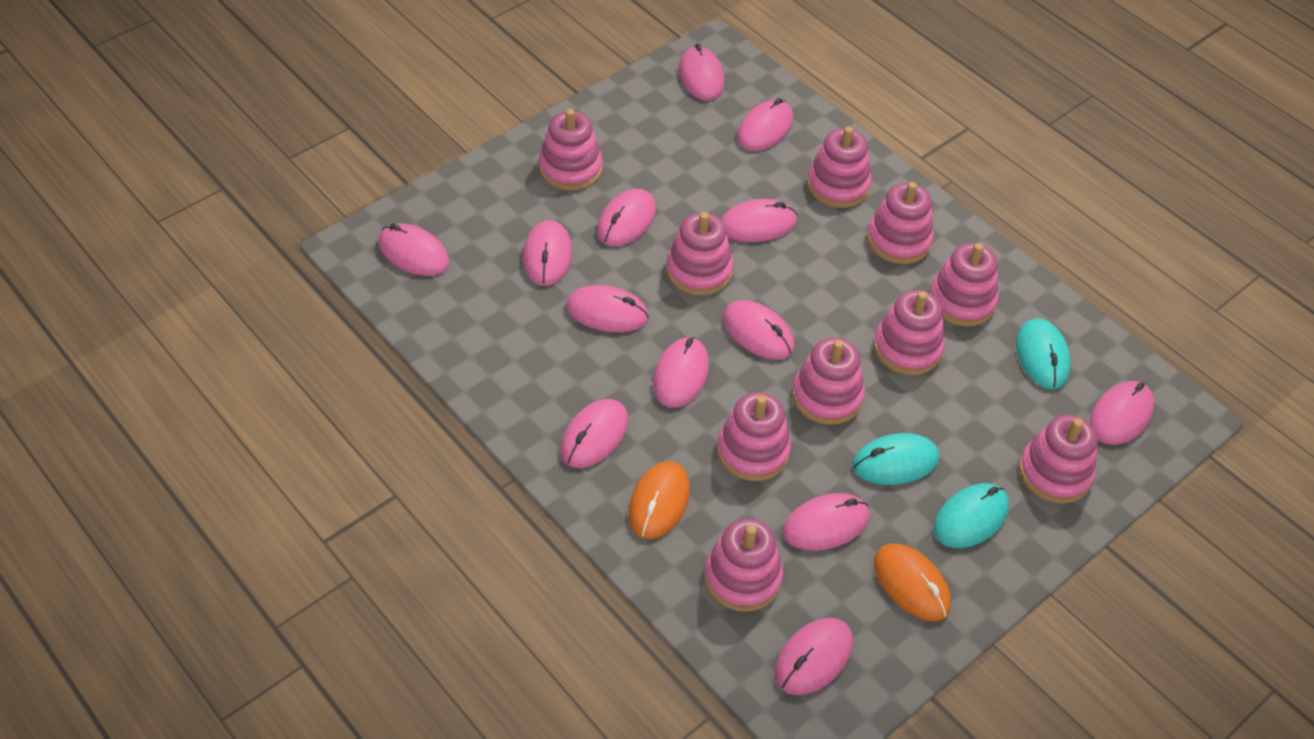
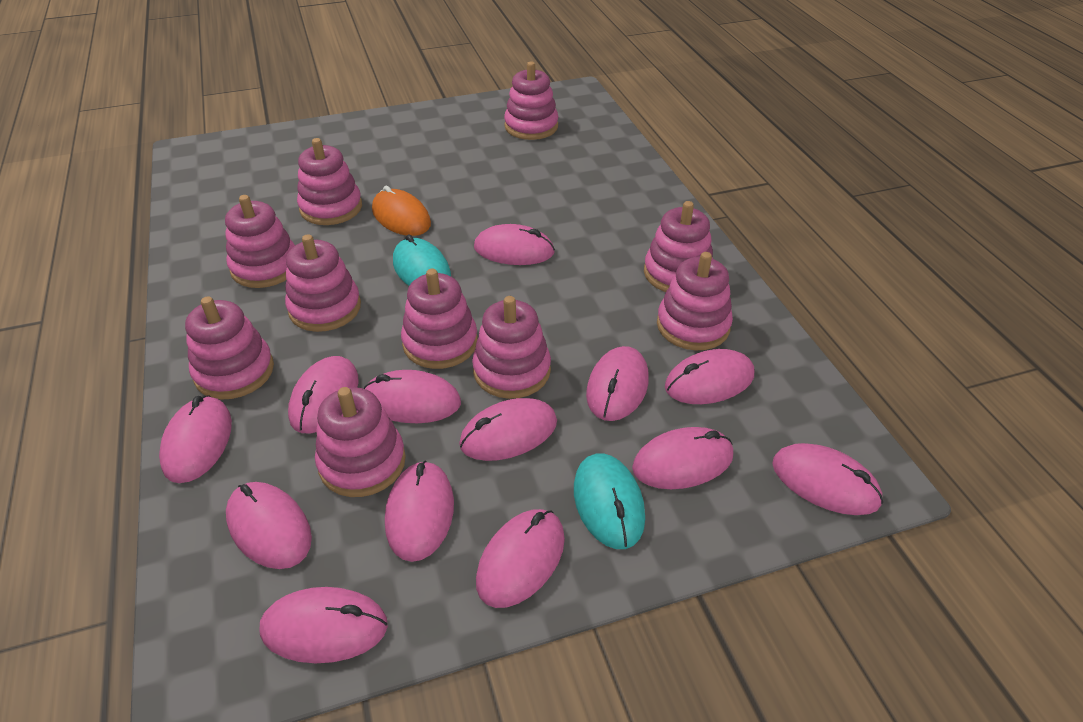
orange mouse: [628,461,690,539] [874,544,951,621] = 2 -> [372,186,431,236] = 1
turquoise mouse: [852,433,939,485] [933,483,1009,548] [1016,318,1071,389] = 3 -> [393,235,451,286] [574,453,645,549] = 2

